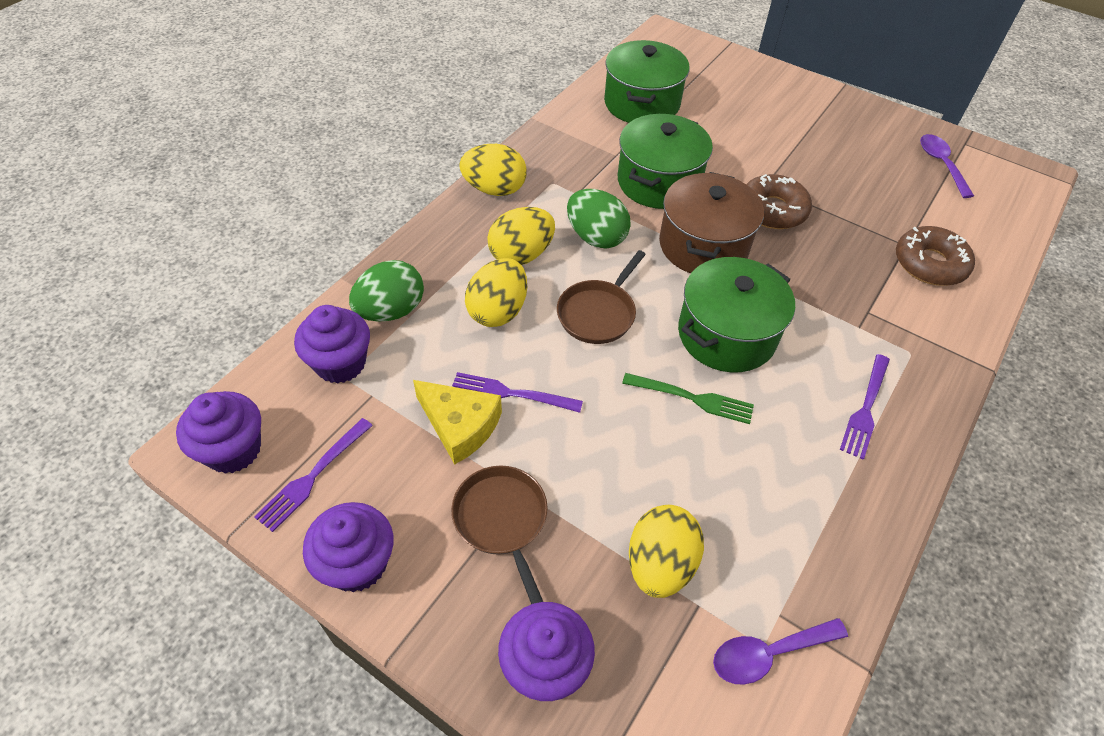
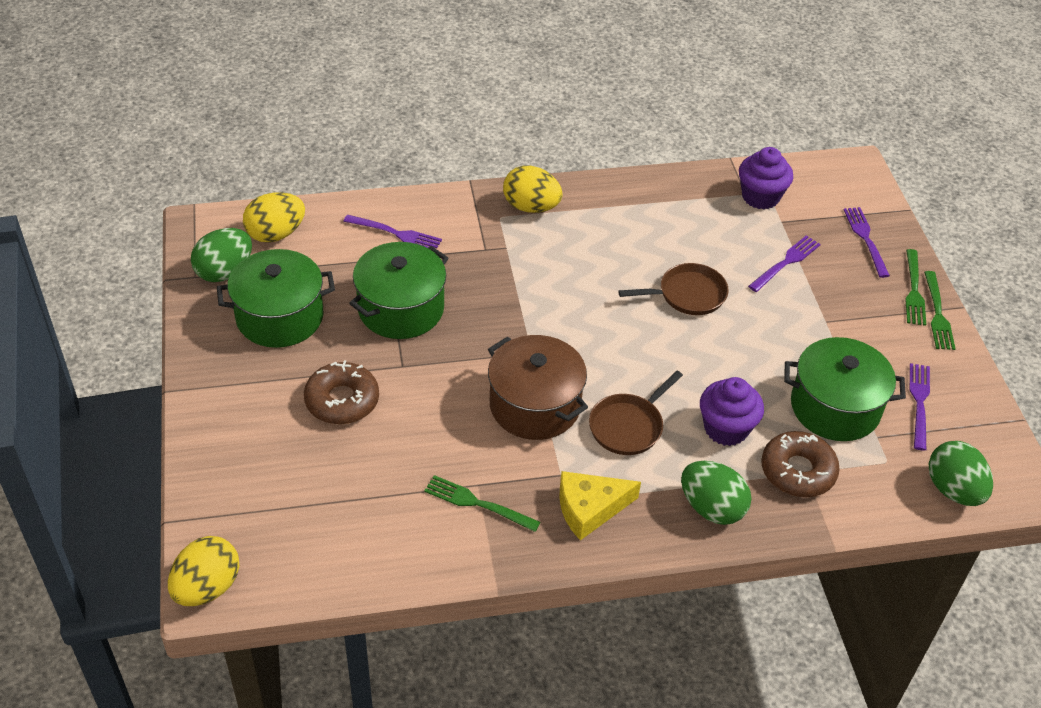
green egg: [349,260,424,321] [567,189,631,249] = 2 -> [191,228,252,282] [681,461,752,525] [929,441,993,506] = 3
green fork: [622,373,754,424] = 1 -> [424,475,540,532] [905,249,926,326] [924,271,956,350] = 3
purple cupcake: [176,391,261,474] [294,305,370,384] [303,502,394,592] [498,602,595,701] = 4 -> [700,377,764,446] [739,147,793,210] = 2
purple fork: [254,418,373,532] [452,372,583,413] [840,354,890,460] = 3 -> [343,214,442,249] [748,235,821,292] [843,207,890,278] [909,363,930,451] = 4
purple spoon: [713,618,848,685] [920,134,974,198] = 2 -> none = 0
yellow egg: [460,144,527,196] [465,258,527,327] [487,207,555,265] [629,505,704,598] = 4 -> [168,536,239,606] [243,192,305,243] [503,165,563,213] = 3

